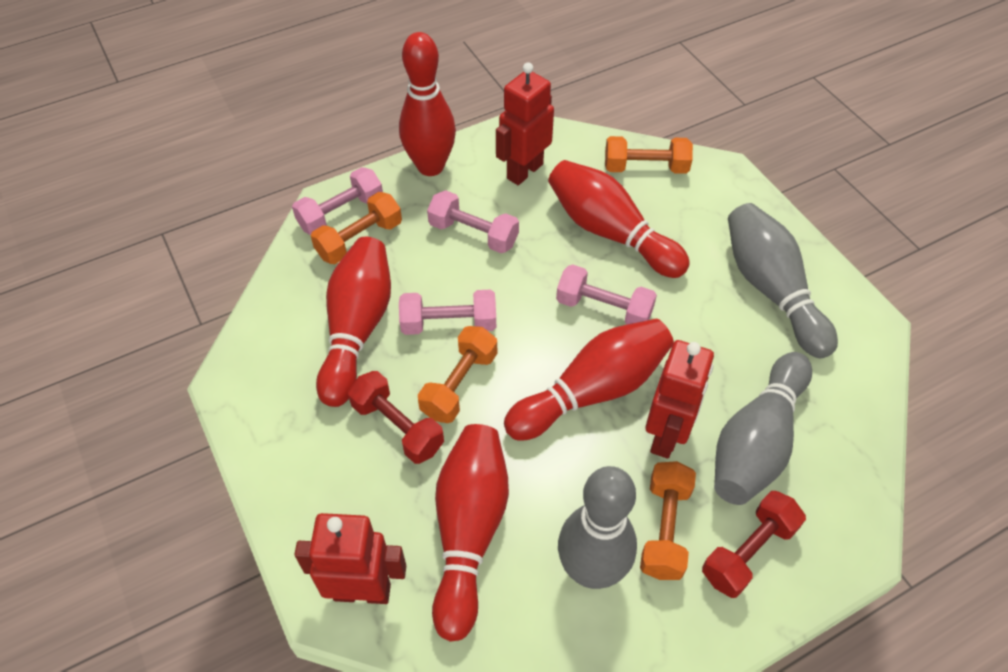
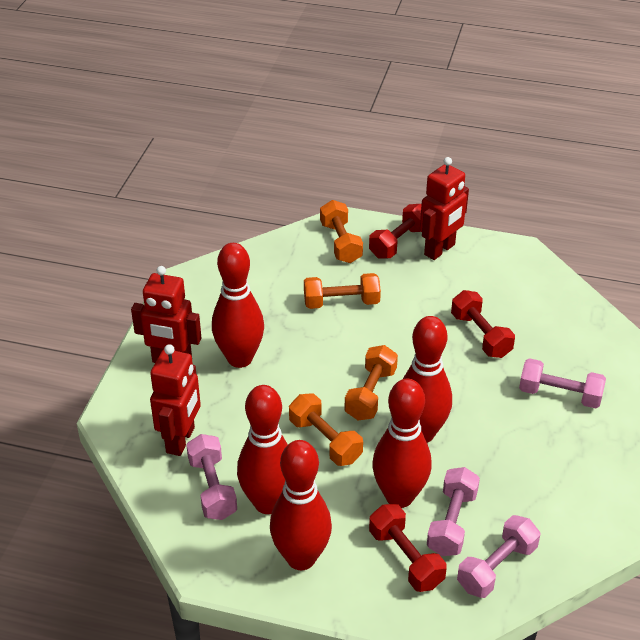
grey bowling pin: [558,466,637,589] [714,352,812,505] [728,203,838,358] = 3 -> none = 0
red dumbbell: [348,371,444,464] [702,491,806,598] = 2 -> [369,204,422,259] [369,504,447,592] [451,290,515,358] = 3

